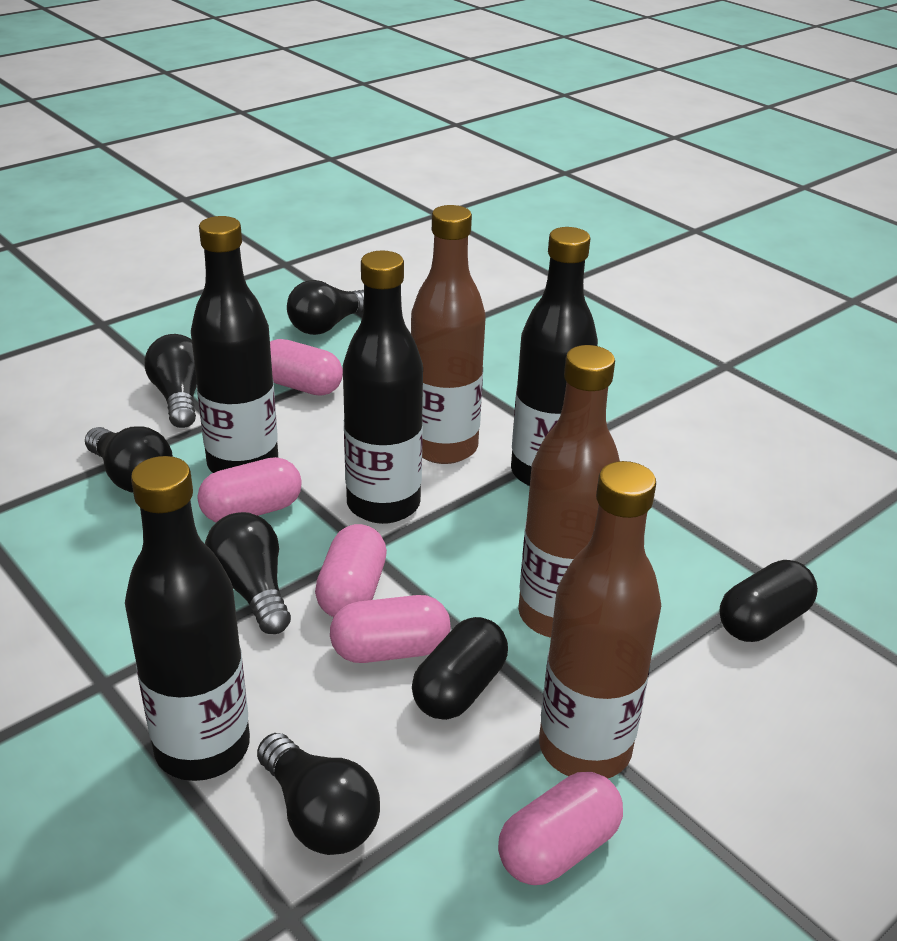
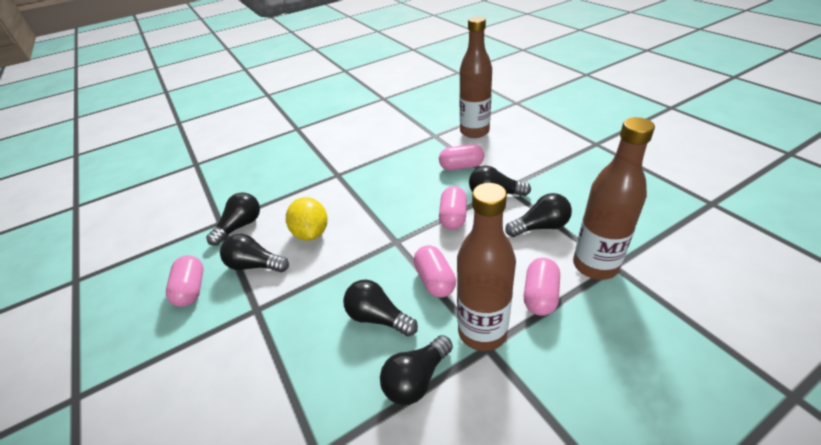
black bottle: [125,456,250,781] [191,216,278,473] [343,251,423,524] [511,227,598,486] = 4 -> none = 0
black capsule: [412,617,508,720] [719,560,818,642] = 2 -> none = 0
black light bulb: [85,426,173,492] [145,334,197,428] [205,512,291,634] [257,733,380,855] [287,280,364,335] = 5 -> [206,192,260,245] [220,234,289,272] [343,279,418,337] [380,335,453,405] [469,166,531,196] [505,193,572,237] = 6
yellow lemon: none = 0 -> [286,197,328,241] = 1

